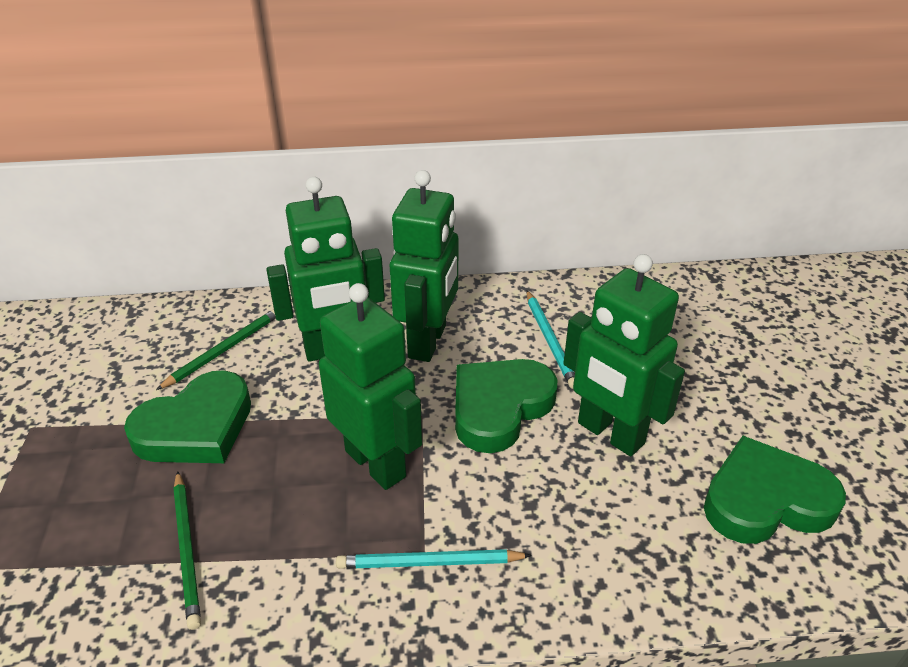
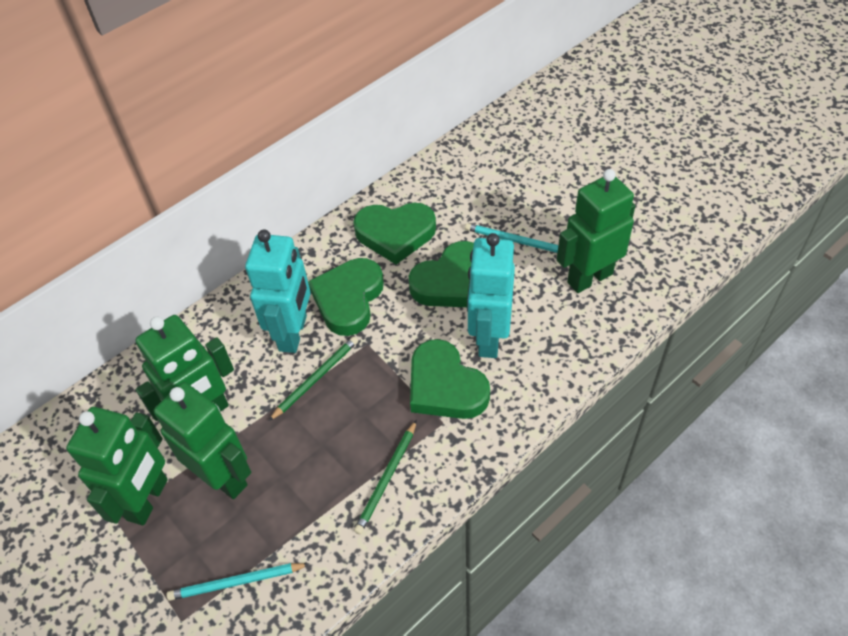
green heart: [124,371,251,463] [455,359,558,453] [704,436,846,544] = 3 -> [308,258,384,336] [353,203,436,265] [409,241,474,307] [410,339,490,419] = 4
turquoise robot: none = 0 -> [245,230,311,353] [467,233,515,358] = 2

